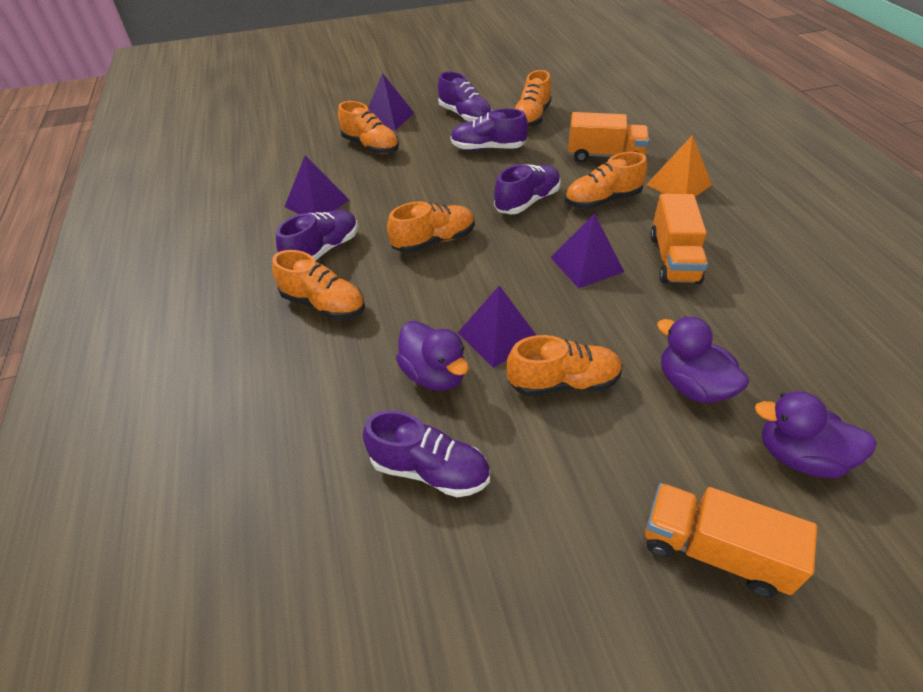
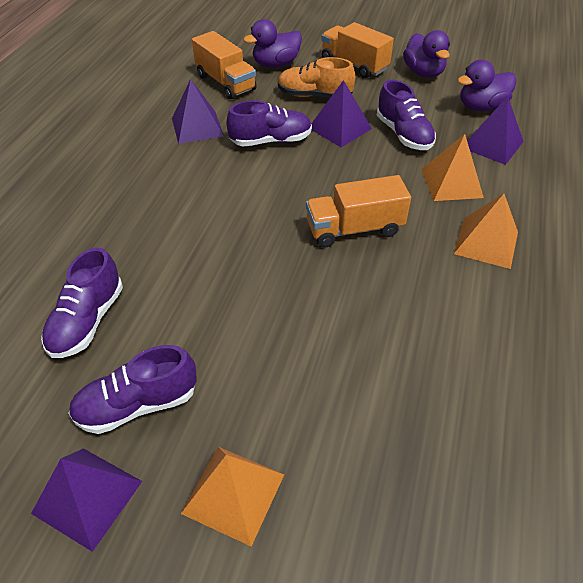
orange pyramid: [646,136,712,197] = 1 -> [181,447,284,546] [422,134,484,201] [454,193,518,269] = 3
orange shoe: [272,250,365,320] [338,101,399,154] [387,202,475,253] [506,335,623,396] [515,70,551,128] [565,152,647,209] = 6 -> [278,57,355,98] = 1
purple shoe: [276,210,358,261] [363,410,490,497] [438,71,492,122] [450,108,528,151] [494,164,561,214] = 5 -> [41,248,123,358] [69,345,197,434] [226,100,312,146] [377,80,436,150] = 4

